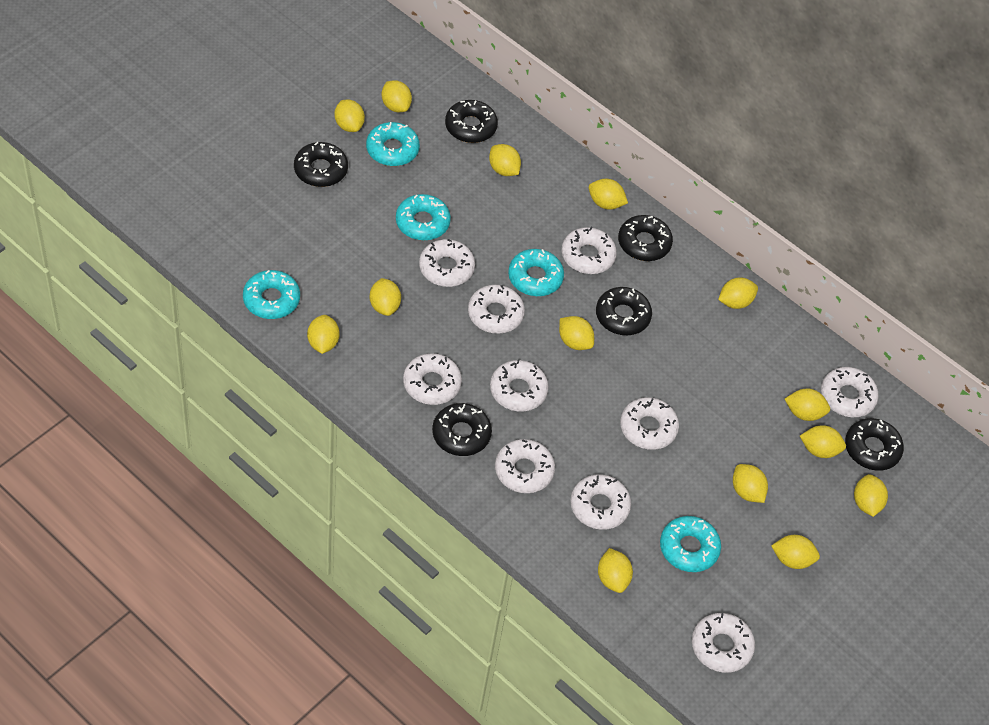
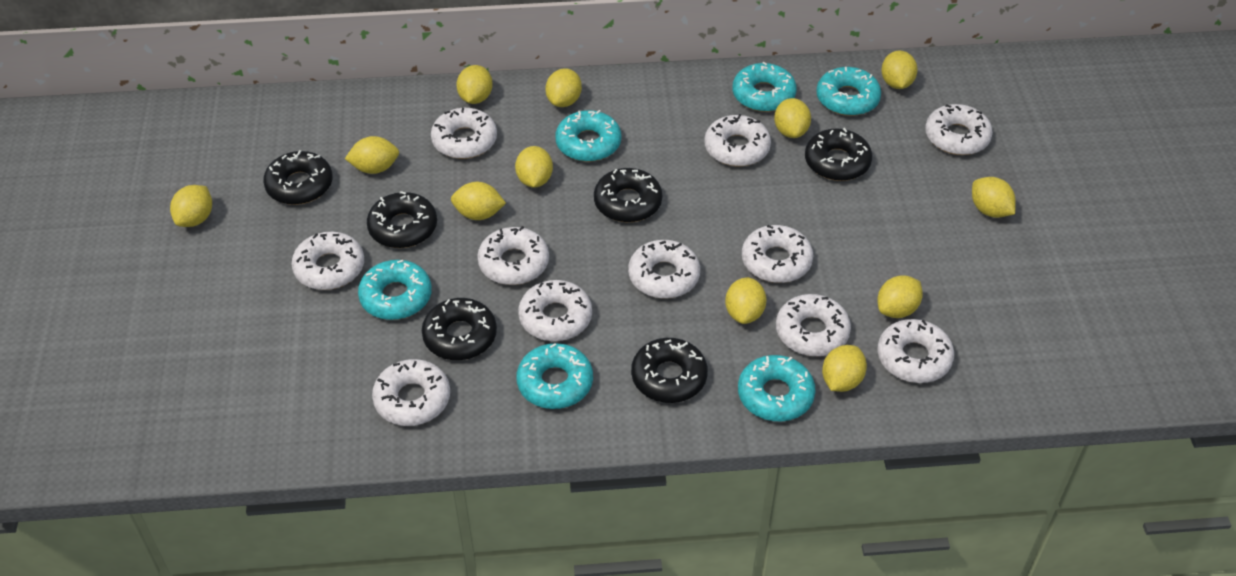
turquoise donut: [243,270,300,319] [366,122,420,166] [396,194,451,240] [508,249,564,296] [660,516,721,572] = 5 -> [358,260,432,320] [517,343,593,409] [555,110,621,162] [732,62,797,112] [738,355,816,421] [816,67,881,116] = 6
white donut: [403,353,462,405] [419,239,475,287] [468,285,525,334] [490,360,549,411] [495,439,555,493] [562,227,617,274] [570,474,631,530] [620,397,679,450] [692,613,755,673] [821,367,878,417] = 10 -> [292,232,364,290] [372,359,450,426] [431,108,497,159] [477,226,549,285] [518,280,592,341] [628,240,700,299] [704,114,771,166] [742,225,813,283] [776,294,851,356] [877,319,954,383] [925,104,993,155] = 11
yellow lemon: [307,315,340,354] [335,99,365,132] [370,278,401,316] [382,80,412,112] [489,144,521,176] [559,316,594,350] [589,179,628,210] [598,548,633,593] [718,277,758,309] [733,464,768,503] [771,535,820,569] [785,389,830,421] [800,425,846,458] [854,474,888,517] = 14 -> [170,185,212,227] [345,136,399,174] [451,182,506,220] [456,65,493,104] [515,146,553,188] [545,68,582,107] [725,277,767,324] [774,98,811,138] [822,345,867,392] [877,275,923,318] [881,50,918,89] [972,177,1016,218] = 12

